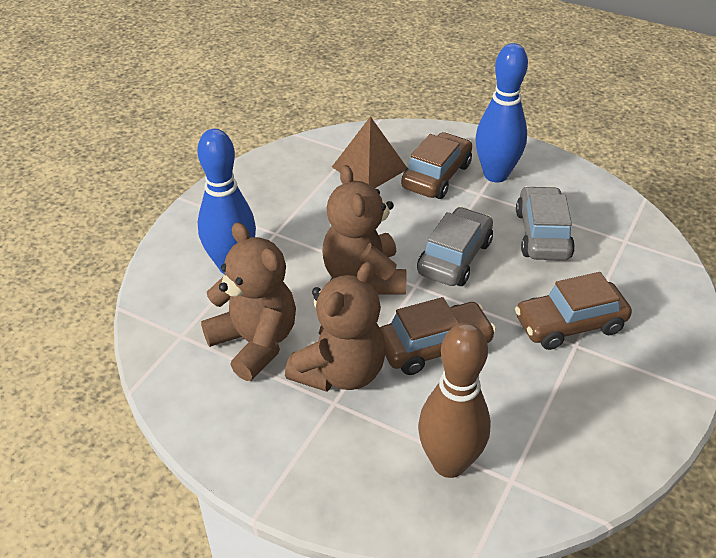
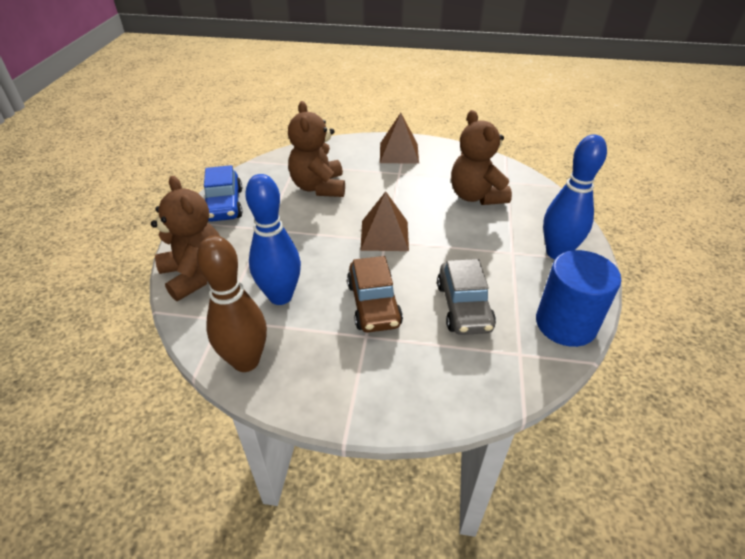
blue car: none = 0 -> [204,165,243,222] = 1
blue cylinder: none = 0 -> [536,250,621,347] = 1
brown car: [380,297,496,375] [401,132,472,199] [515,272,632,350] = 3 -> [347,256,403,332] = 1
brown pyramid: [332,116,407,188] = 1 -> [360,191,409,251] [380,113,419,164] = 2
grey car: [417,207,493,286] [516,186,575,260] = 2 -> [437,259,496,335] = 1

